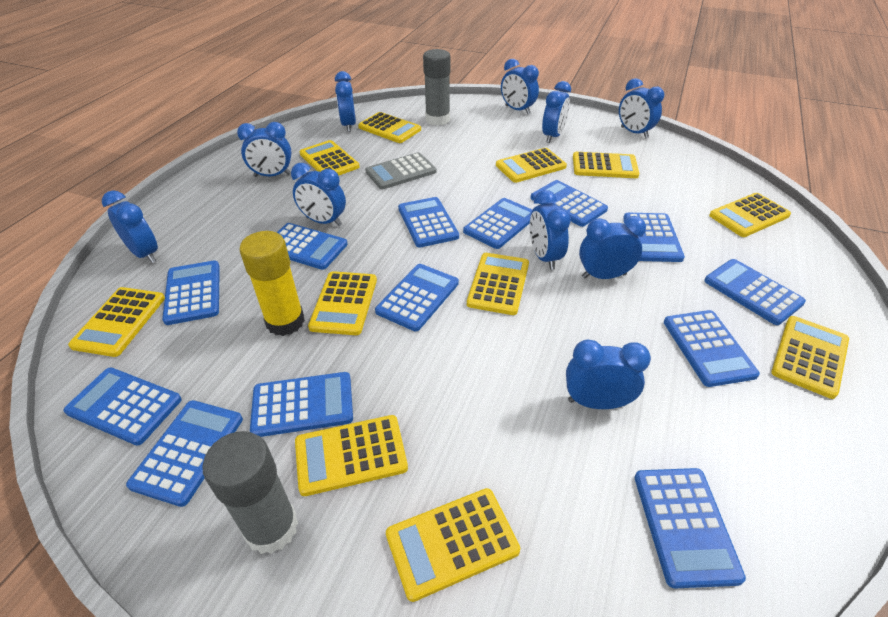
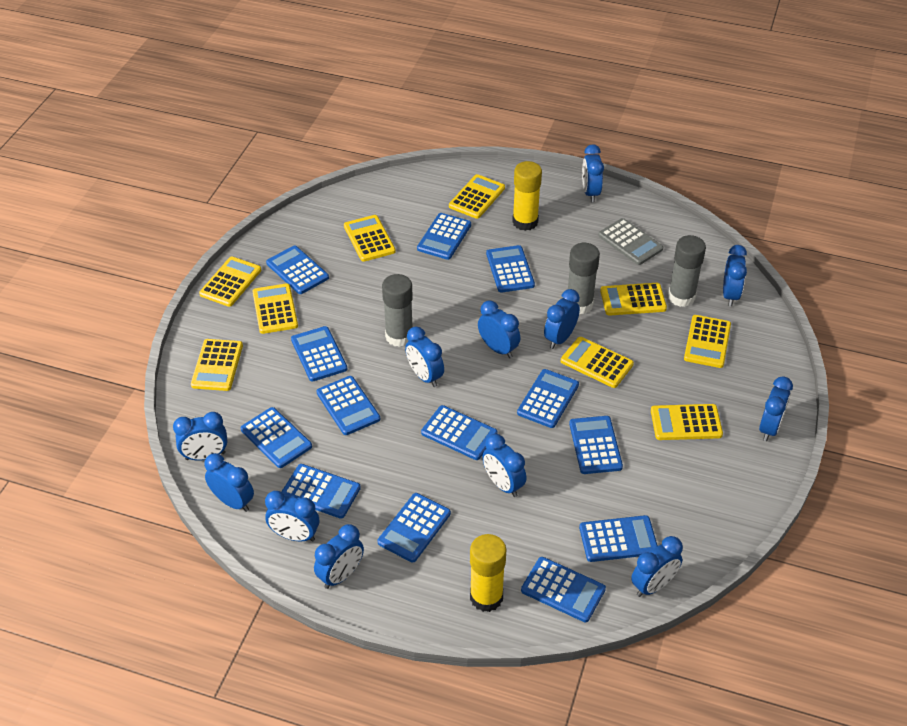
blue clock: [102,191,158,263] [237,122,291,177] [291,163,346,226] [335,71,356,132] [501,59,539,114] [529,190,571,270] [542,81,571,143] [566,340,651,409] [579,216,646,279] [619,78,664,138] = 10 -> [173,412,227,461] [204,453,254,512] [265,491,319,542] [314,524,364,589] [405,327,444,387] [478,301,520,358] [482,434,526,497] [544,289,580,349] [582,144,604,202] [631,536,683,597] [723,245,747,306] [759,376,793,441] = 12
grey glue stick: [203,431,298,554] [423,49,450,126] = 2 -> [382,274,413,347] [568,243,600,314] [668,235,706,307] = 3
yellow calculator: [68,287,165,357] [295,415,408,496] [299,140,360,176] [308,271,377,335] [358,112,421,143] [386,488,520,602] [467,253,529,315] [496,148,567,183] [573,152,639,178] [709,193,791,237] [771,316,849,399] = 11 -> [191,339,243,391] [199,257,261,307] [252,283,298,334] [344,215,396,262] [449,174,505,219] [561,337,634,388] [600,283,667,316] [651,404,723,440] [684,315,731,368] = 9
yellow glue stick: [239,231,305,336] = 1 -> [470,534,506,612] [512,161,542,231] = 2

